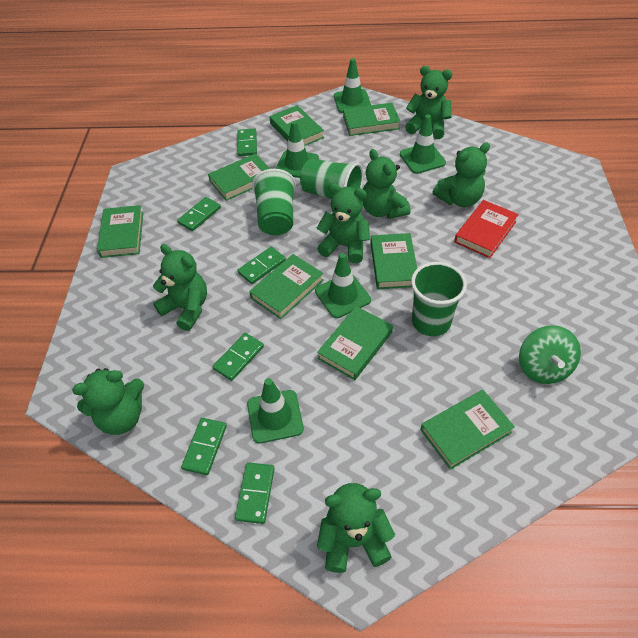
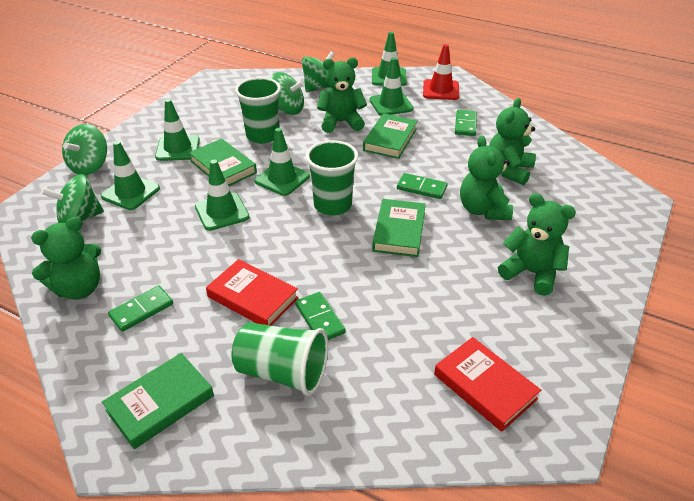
green book: [97,205,143,258] [208,153,270,201] [249,254,324,319] [269,105,324,146] [317,306,393,380] [343,103,400,136] [370,233,417,289] [420,390,515,470] = 8 -> [102,353,214,449] [189,139,257,186] [363,113,418,159] [372,199,426,257] = 4
green domino: [177,197,221,231] [181,418,227,475] [213,333,264,381] [235,462,275,524] [237,128,257,156] [238,247,286,284] = 6 -> [108,286,173,332] [295,292,346,340] [397,173,448,199] [455,110,477,136] = 4
green spinning top: [519,325,581,384] = 1 -> [41,174,104,223] [62,124,107,175] [270,72,304,115] [302,51,335,92] = 4
green teddy bear: [72,368,144,435] [153,244,207,331] [317,183,370,263] [317,483,395,573] [363,149,411,219] [405,66,452,139] [433,142,490,207] = 7 -> [31,217,101,299] [317,57,367,133] [460,136,513,220] [489,98,536,185] [498,193,576,296] = 5
green traffic cone: [247,378,304,444] [276,121,319,178] [315,253,371,318] [334,58,371,113] [400,114,446,174] = 5 -> [101,141,160,210] [155,99,200,161] [195,160,249,231] [254,128,310,196] [369,57,414,116] [372,32,407,86] = 6
red book: [454,200,519,258] = 1 -> [206,259,299,326] [434,337,541,432] = 2
red traffic cone: none = 0 -> [423,44,459,100] = 1

